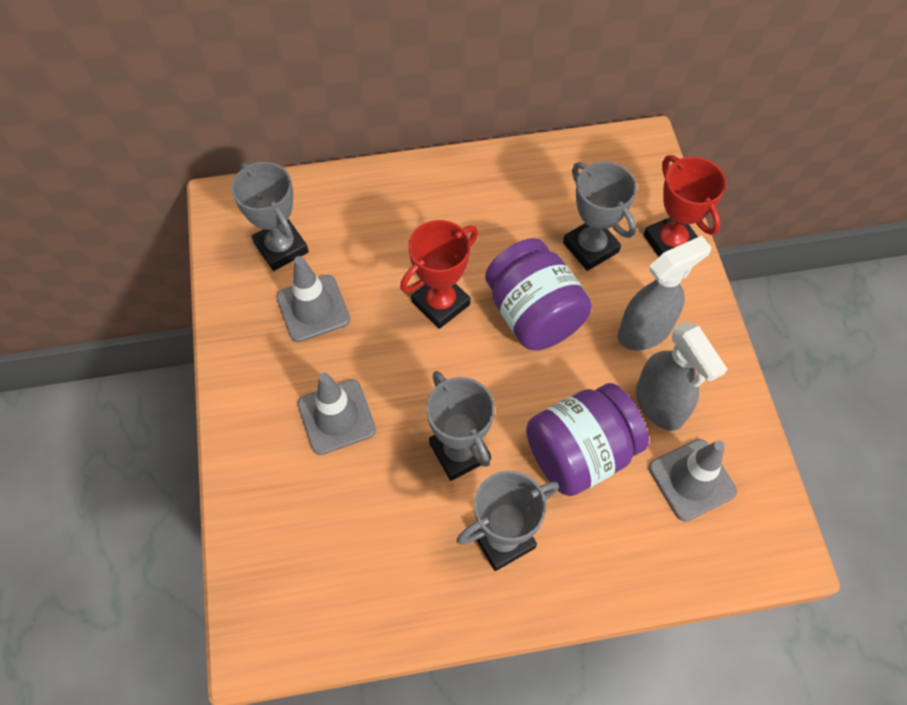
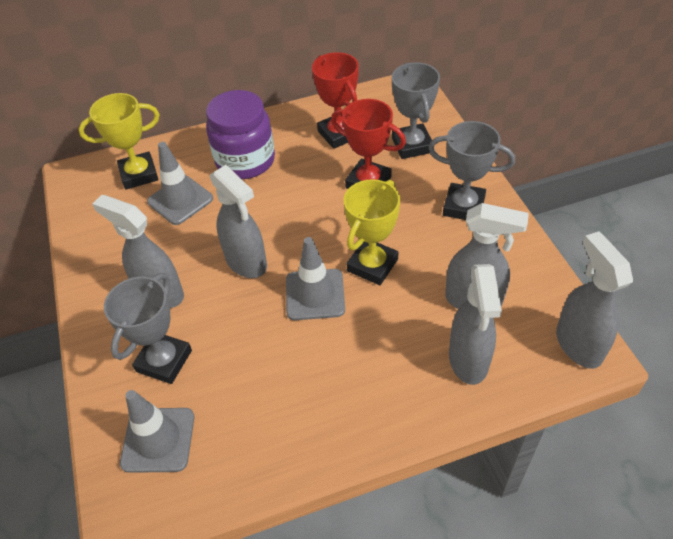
grey spray bottle: [618,236,711,350] [636,321,728,431] = 2 -> [92,195,184,308] [210,165,267,278] [445,203,529,309] [449,264,502,385] [556,232,633,369] = 5
grey trophy: [231,162,309,271] [426,371,495,481] [457,471,559,571] [563,162,637,271] = 4 -> [104,273,192,384] [392,62,440,159] [428,121,515,220] = 3
purple jar: [485,238,592,350] [526,383,649,496] = 2 -> [206,90,275,179] = 1
yellow trophy: none = 0 -> [78,93,160,190] [344,179,400,285] = 2

